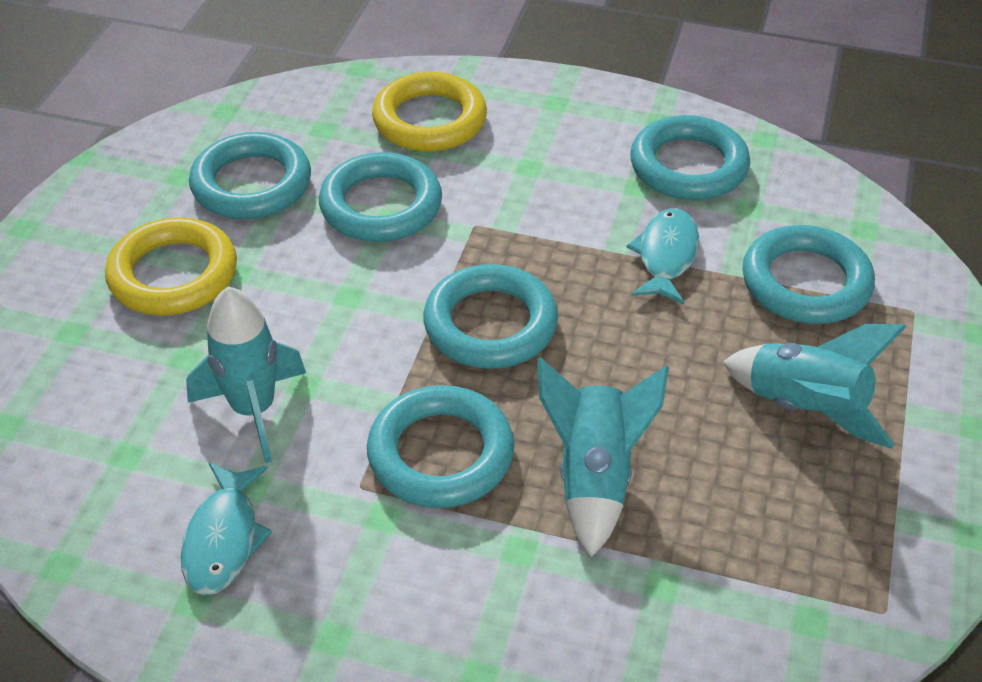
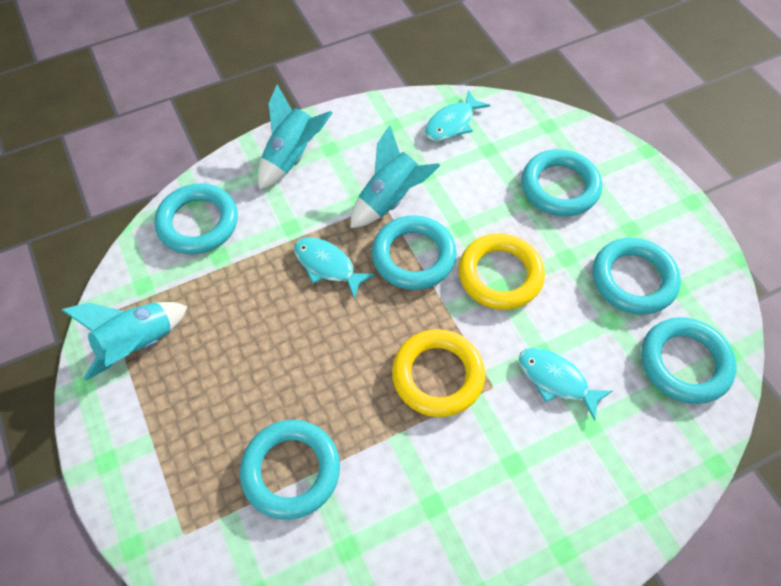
turquoise fish: [181,463,272,595] [626,208,699,304] = 2 -> [294,237,375,299] [425,90,490,141] [519,348,612,421] = 3

